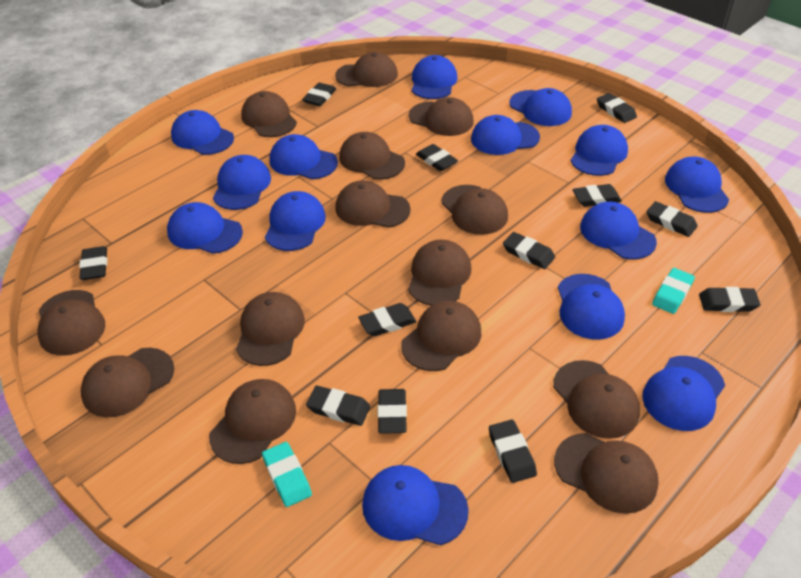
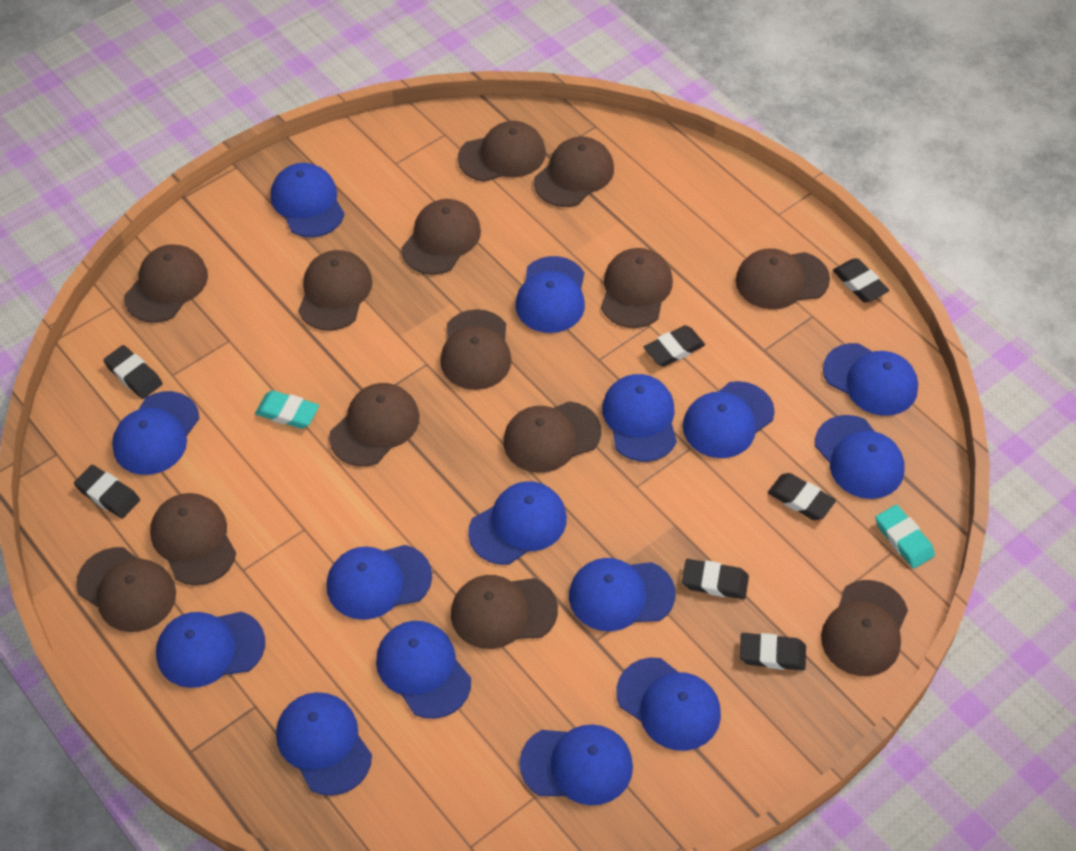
black eraser: [79,246,108,280] [302,83,336,106] [306,386,370,426] [358,303,416,336] [378,389,407,434] [416,144,458,171] [489,420,537,483] [503,232,555,269] [573,184,622,207] [597,93,637,123] [646,201,698,237] [699,287,760,312] = 12 -> [74,465,140,519] [103,345,163,399] [644,325,705,367] [682,559,749,599] [740,633,806,671] [768,473,836,520] [833,258,889,303] = 7
blue cap: [167,202,243,254] [171,110,234,155] [213,155,271,210] [265,191,326,251] [269,134,338,179] [362,465,469,545] [412,55,458,99] [471,115,540,155] [509,88,572,126] [558,274,625,340] [570,125,628,176] [580,202,657,260] [642,356,725,431] [665,157,729,213] = 14 -> [112,391,199,475] [156,611,265,688] [271,163,345,237] [276,692,372,796] [327,545,432,620] [376,621,471,719] [468,481,567,565] [516,256,585,333] [519,724,633,805] [569,558,675,631] [602,374,677,462] [616,657,721,751] [683,381,775,458] [815,415,904,499] [823,343,918,416] = 15

